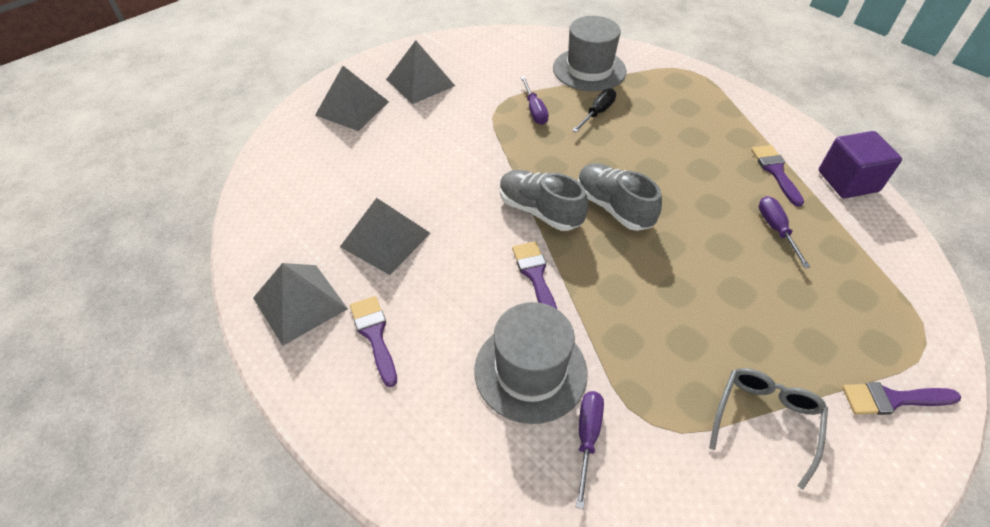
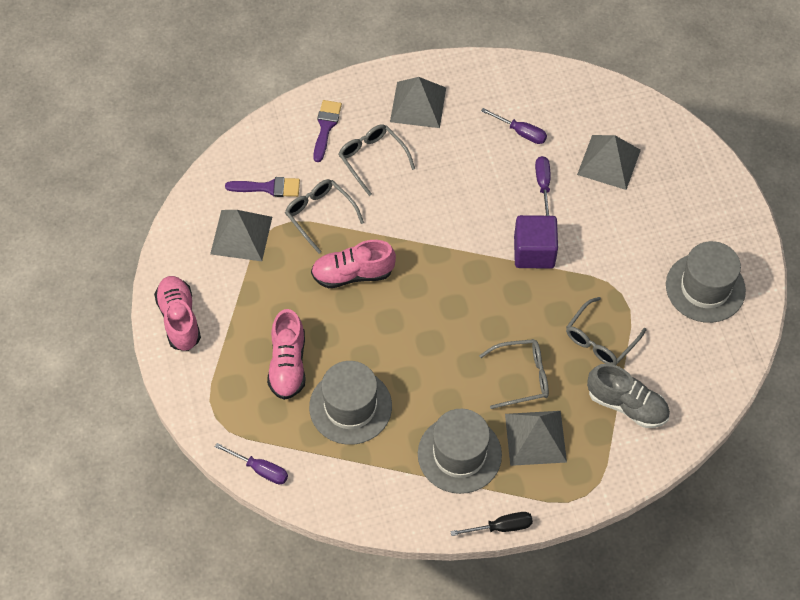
grey glasses: [709,368,828,489] = 1 -> [285,179,364,254] [339,124,415,196] [479,339,549,409] [566,297,646,365] = 4
grey hat: [474,302,588,424] [553,16,626,91] = 2 -> [309,361,392,445] [418,409,502,494] [666,241,746,323] = 3
grey shoe: [500,170,588,231] [578,163,662,231] = 2 -> [587,364,670,428] = 1
pink shoe: none = 0 -> [154,276,201,351] [267,309,306,400] [311,240,396,288] = 3
purple brush: [350,296,397,387] [512,241,557,309] [751,145,804,207] [842,382,961,415] = 4 -> [225,177,300,197] [313,100,342,162] = 2

